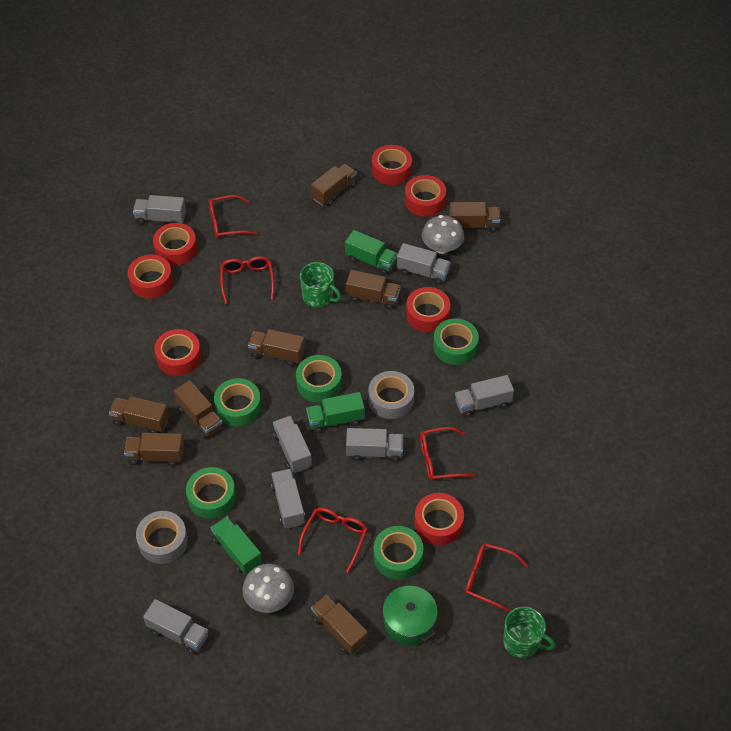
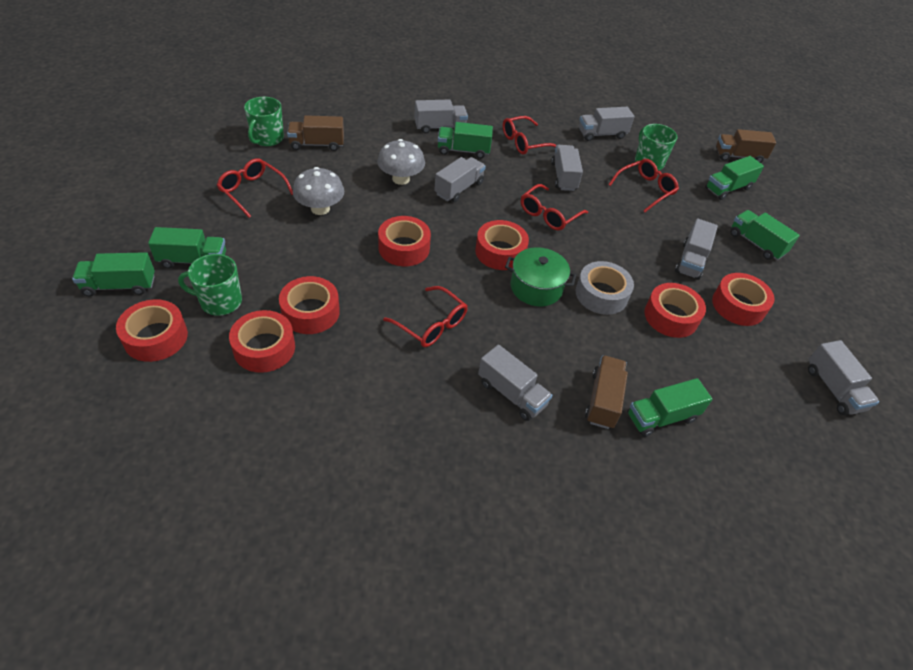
brown truck: [109,396,169,433] [124,433,184,466] [174,380,223,438] [248,329,305,366] [311,164,357,206] [311,595,368,655] [346,270,401,310] [449,202,500,232] = 8 -> [287,115,344,151] [585,355,628,429] [716,129,776,163] = 3
green mug: [300,262,341,308] [503,607,555,658] = 2 -> [178,254,242,316] [244,97,284,146] [635,124,677,170] = 3
green tape: [186,467,236,519] [214,378,261,427] [296,355,342,402] [373,526,423,580] [433,318,479,365] = 5 -> none = 0
green truck: [210,516,262,575] [306,392,365,433] [345,230,398,275] = 3 -> [72,252,155,297] [148,227,226,269] [438,122,493,159] [627,378,712,437] [705,156,764,200] [730,210,800,260] = 6
grey tape: [136,511,188,564] [368,371,414,419] = 2 -> [576,261,634,315] = 1

